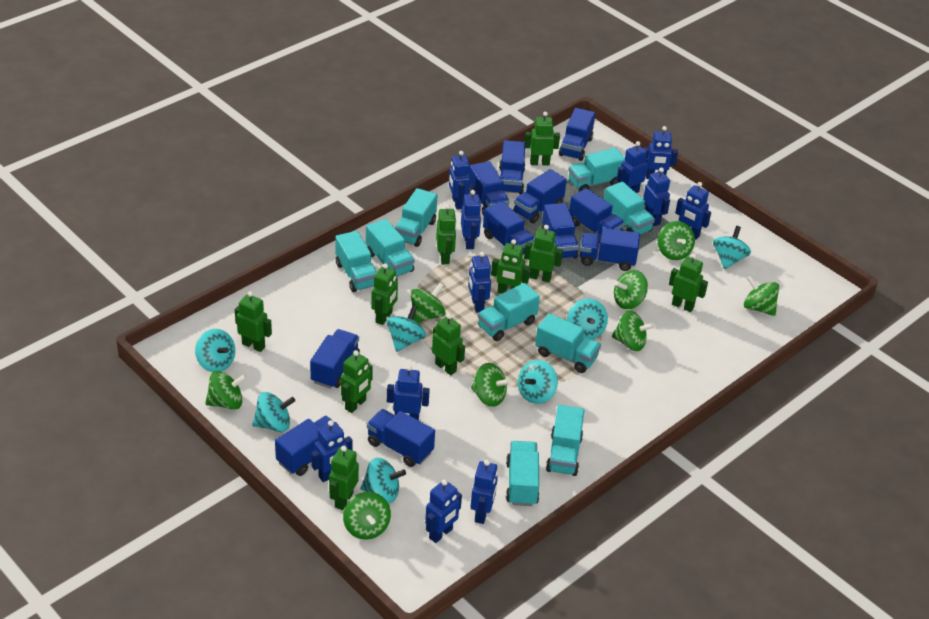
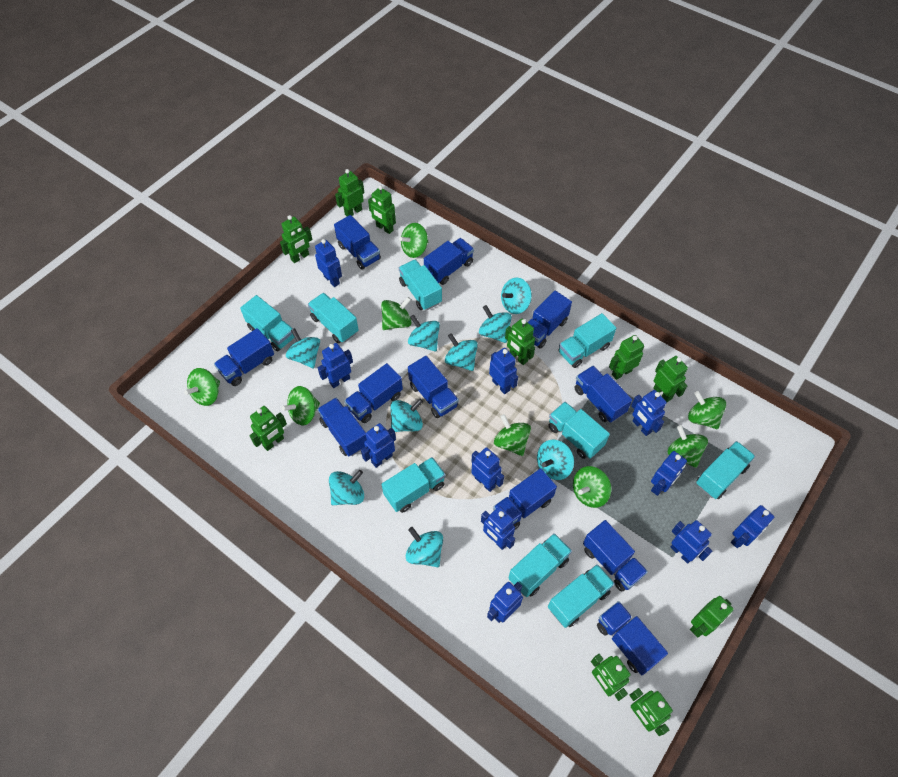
turquoise spinning top: [195,329,235,372] [252,392,295,432] [361,458,406,503] [387,305,426,352] [518,360,558,404] [567,298,608,339] [713,226,751,269] = 7 -> [286,328,320,368] [329,470,364,505] [390,399,423,432] [406,527,443,567] [408,315,440,352] [445,333,478,371] [479,305,512,343] [501,278,532,314] [537,440,574,480] = 9

